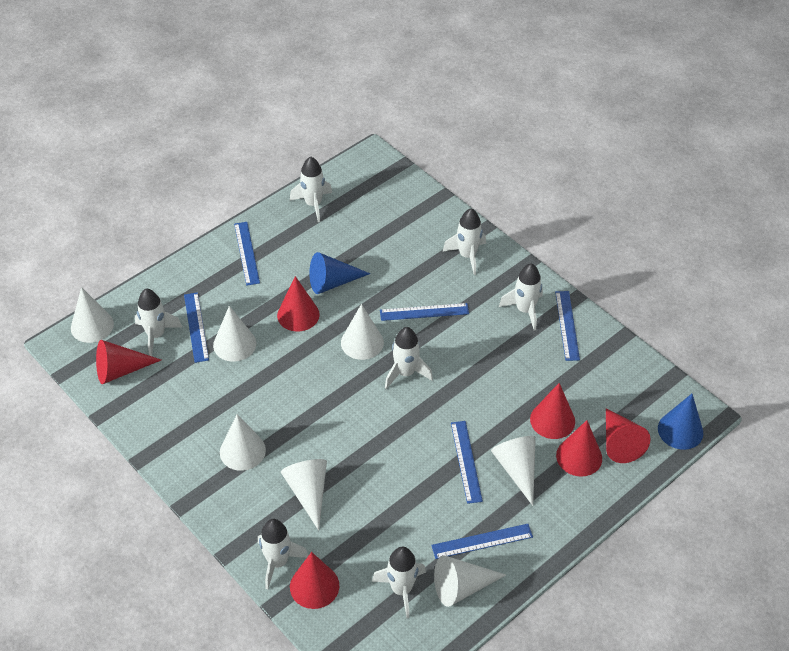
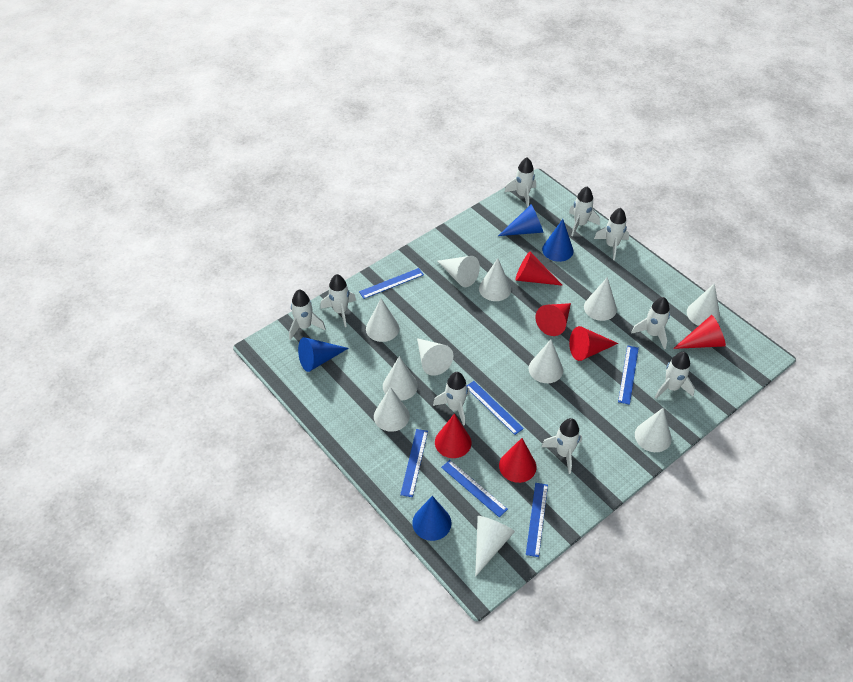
blue cone: [309,252,370,294] [658,394,703,450] = 2 -> [298,337,349,372] [412,496,452,541] [498,204,543,236] [542,219,573,262] = 4
white cone: [71,287,114,343] [213,306,256,361] [220,414,266,471] [281,459,327,530] [341,304,384,360] [434,555,506,607] [491,436,536,506] = 7 -> [366,298,399,342] [374,387,410,432] [383,356,418,401] [417,338,453,376] [437,256,480,287] [475,516,515,577] [479,258,511,301] [529,340,563,383] [584,277,617,321] [635,408,672,452] [687,283,720,326] = 11
white rocket: [135,289,183,356] [258,519,308,589] [290,156,332,222] [372,547,426,618] [385,327,433,389] [443,208,486,275] [499,263,543,330] = 7 -> [289,290,326,340] [320,274,356,327] [433,372,470,426] [505,158,536,208] [542,418,582,474] [569,186,600,237] [594,208,629,260] [631,297,670,349] [655,352,695,399] = 9

